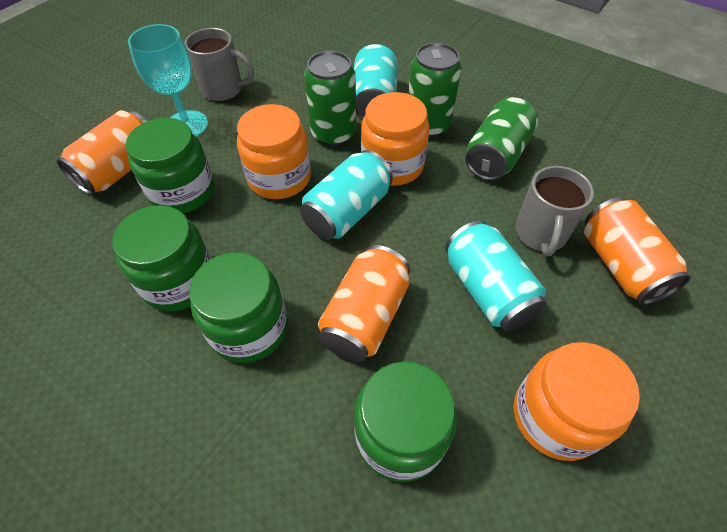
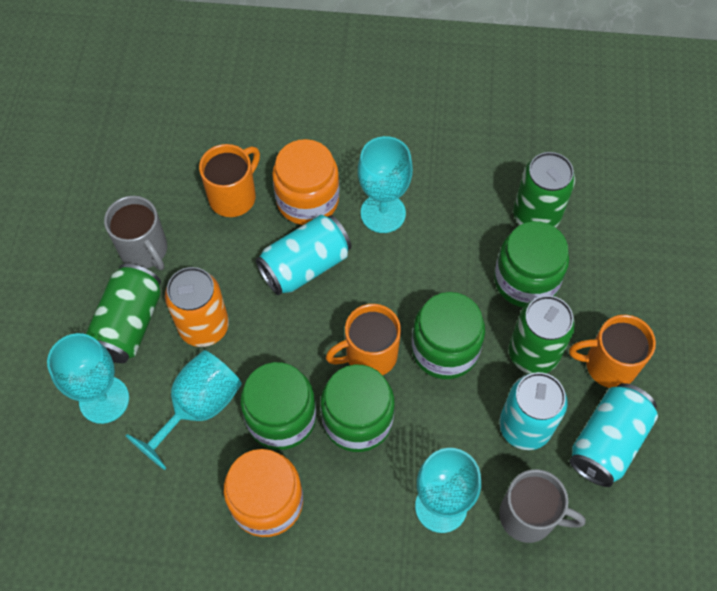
orange can: [56,110,147,195] [318,245,410,362] [584,197,691,305] = 3 -> [165,267,229,347] = 1
orange jar: [237,104,311,199] [361,92,430,186] [514,342,640,461] = 3 -> [224,449,303,537] [272,139,339,225] = 2
orange mug: none = 0 -> [199,144,260,217] [326,304,401,375] [569,315,656,388] = 3
turquoise goblet: [128,24,208,137] = 1 -> [47,333,129,424] [126,350,242,470] [358,136,413,233] [415,448,481,533] = 4

